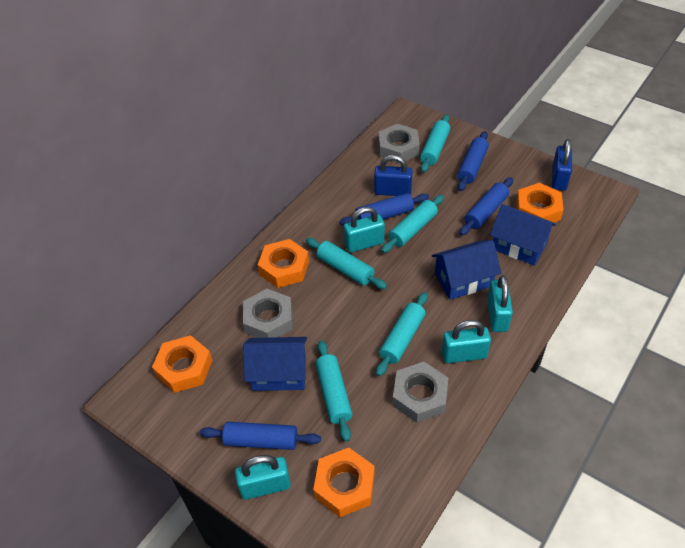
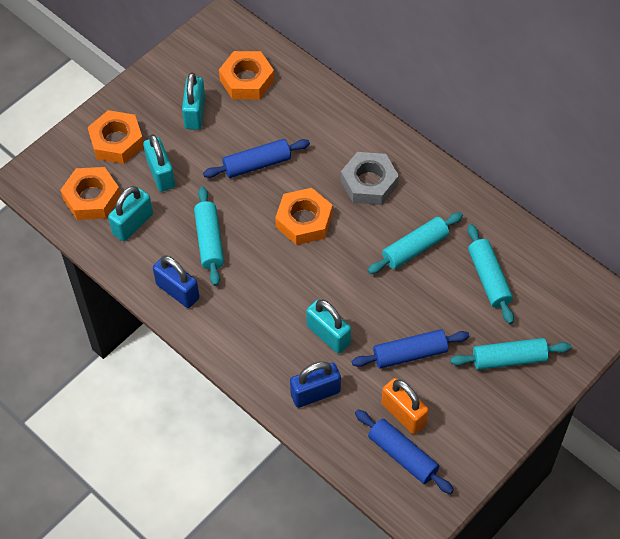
blue house: [243,337,307,391] [432,240,501,300] [490,204,556,266] = 3 -> none = 0
blue rolling pin: [200,422,321,450] [339,193,429,225] [457,131,489,191] [459,177,513,236] = 4 -> [203,139,310,178] [352,329,469,368] [355,410,454,494] = 3
grey nut: [243,289,293,338] [379,124,420,163] [392,362,448,423] = 3 -> [341,152,399,205] = 1
orange padlock: none = 0 -> [381,378,429,434] = 1
turquoise rolling pin: [306,238,387,289] [316,340,352,442] [376,292,428,376] [381,195,444,253] [420,115,450,173] = 5 -> [194,187,224,286] [368,212,463,274] [450,338,571,370] [467,224,514,324] = 4

